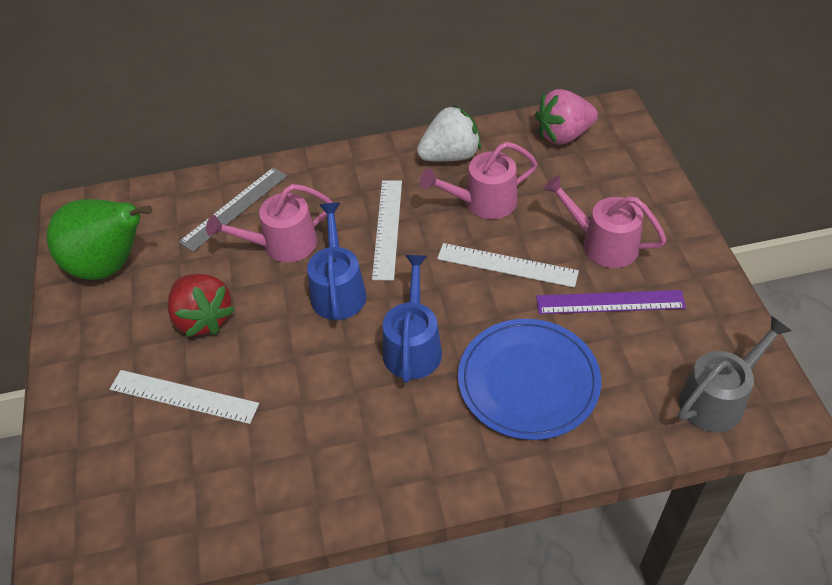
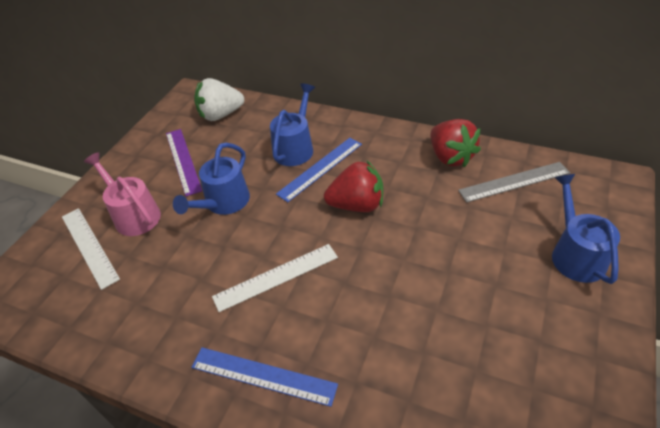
blue plate: [458,319,601,440] = 1 -> none = 0
blue ruler: none = 0 -> [191,347,338,407] [276,138,362,202] = 2
blue watering can: [307,203,367,321] [383,255,442,383] = 2 -> [173,143,250,215] [270,83,315,166] [552,174,620,284] = 3
green pear: [47,199,152,280] = 1 -> none = 0
grey watering can: [678,316,792,433] = 1 -> none = 0
pink strawberry: [535,89,598,145] = 1 -> none = 0
pink watering can: [206,184,333,262] [420,142,538,219] [543,175,667,268] = 3 -> [84,152,161,236] = 1
red strawberry: [168,274,235,337] = 1 -> [324,161,383,212] [431,119,481,167] = 2
white ruler: [110,370,259,424] [372,180,402,280] [437,243,579,288] = 3 -> [62,208,120,290] [212,244,338,312] = 2

